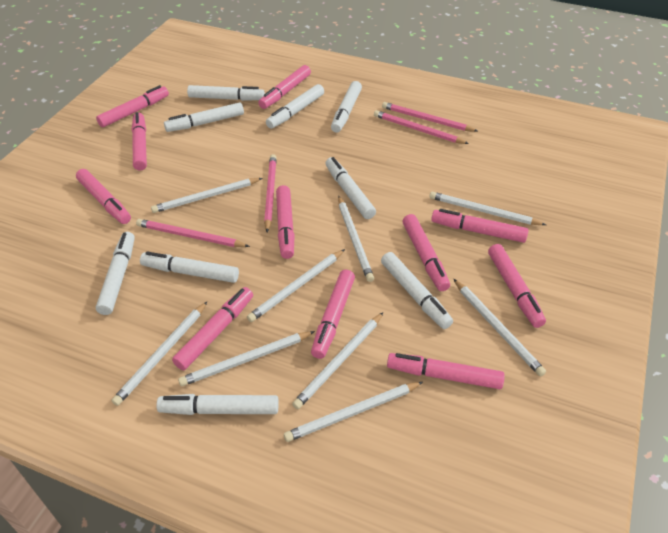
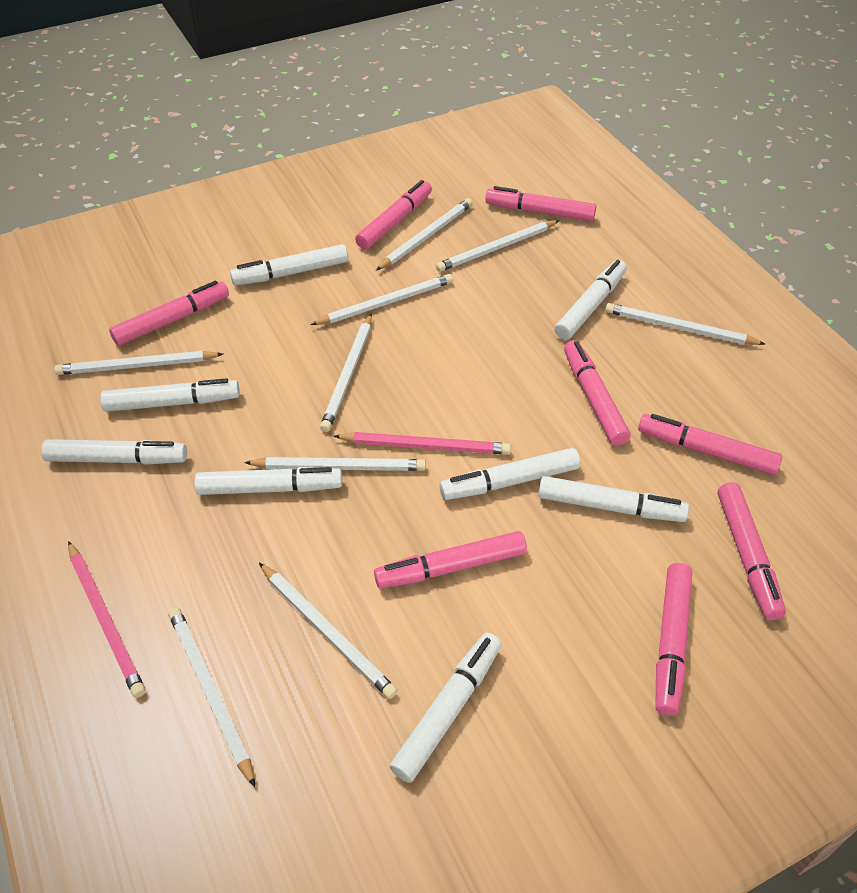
pink marker: [76,169,131,224] [96,85,169,127] [132,112,147,171] [172,287,253,370] [258,65,311,109] [276,185,295,259] [311,270,355,359] [387,353,505,389] [402,214,450,291] [431,209,529,243] [488,244,546,328] = 11 -> [109,281,229,346] [355,180,432,249] [374,531,527,588] [485,186,596,221] [564,340,631,446] [638,414,782,475] [655,563,692,716] [718,482,786,620] = 8
pink pencil: [136,219,250,247] [264,154,277,232] [374,110,469,144] [382,102,477,132] = 4 -> [68,541,146,698] [334,432,511,454] = 2
white marker: [96,232,135,315] [140,251,239,283] [156,394,279,415] [164,102,244,132] [187,85,265,101] [266,84,324,129] [325,157,376,219] [331,81,362,133] [381,252,453,329] = 9 -> [41,439,187,465] [100,378,240,412] [194,467,342,495] [230,244,348,286] [390,633,502,783] [439,448,580,500] [538,476,689,522] [555,260,627,340] = 8

